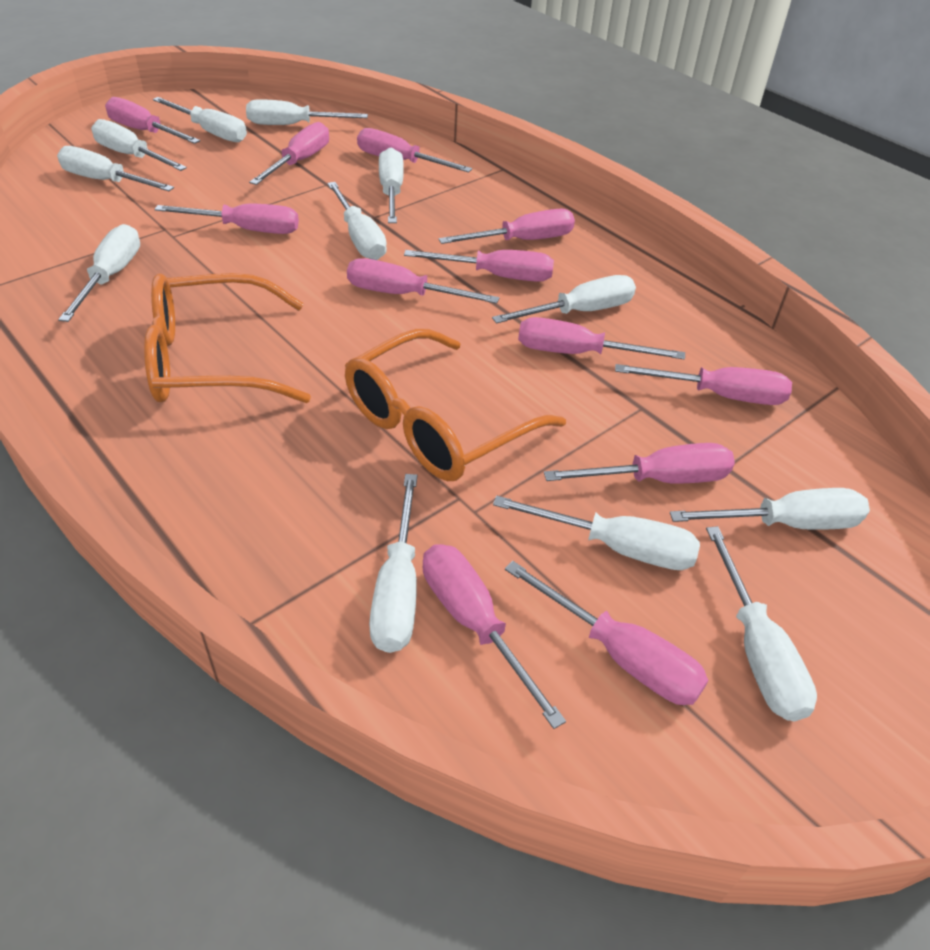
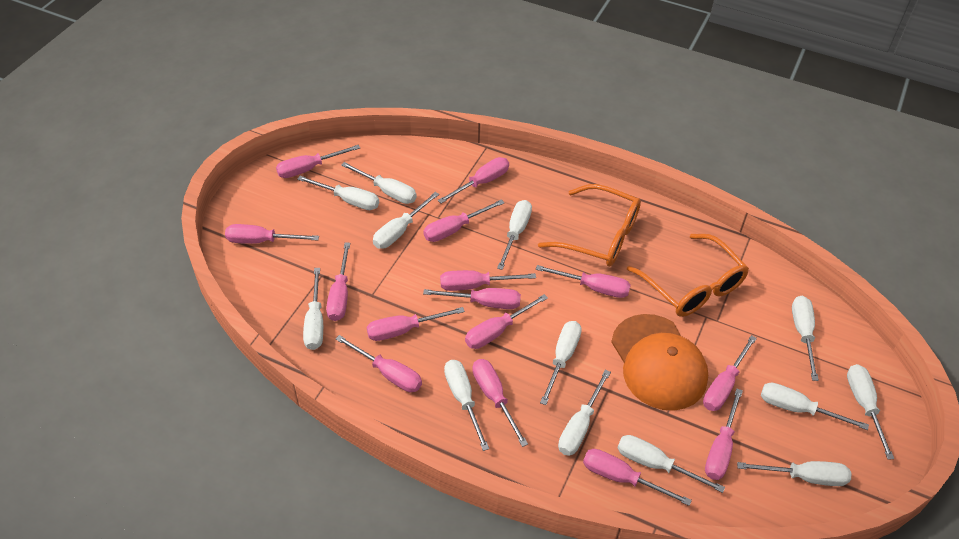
orange cap: none = 0 -> [611,314,708,411] = 1
pink screwdriver: [105,97,200,144] [155,204,299,234] [249,122,329,185] [347,258,499,304] [357,128,472,173] [404,250,554,282] [423,544,566,729] [439,209,575,244] [505,561,708,705] [518,317,685,360] [544,443,735,483] [615,364,792,405] = 12 -> [225,224,319,244] [276,145,360,178] [326,242,350,321] [336,335,422,392] [367,307,465,341] [423,199,505,242] [423,288,521,309] [438,157,509,203] [440,270,536,291] [465,294,548,349] [473,359,528,447] [536,265,631,298] [583,449,692,506] [703,335,757,411] [705,389,743,480] = 15
white screwdriver: [57,146,174,191] [58,224,140,322] [91,119,187,171] [153,97,247,142] [246,99,368,125] [327,182,387,260] [369,474,418,653] [379,148,404,223] [492,275,636,324] [493,496,700,570] [670,488,870,530] [706,526,817,721] = 12 -> [297,176,379,210] [303,268,323,350] [341,162,417,204] [373,192,439,249] [444,360,489,451] [497,200,532,270] [540,321,582,405] [558,370,611,456] [618,435,725,493] [737,461,851,486] [761,383,869,430] [792,296,819,381] [847,364,894,460] = 13

